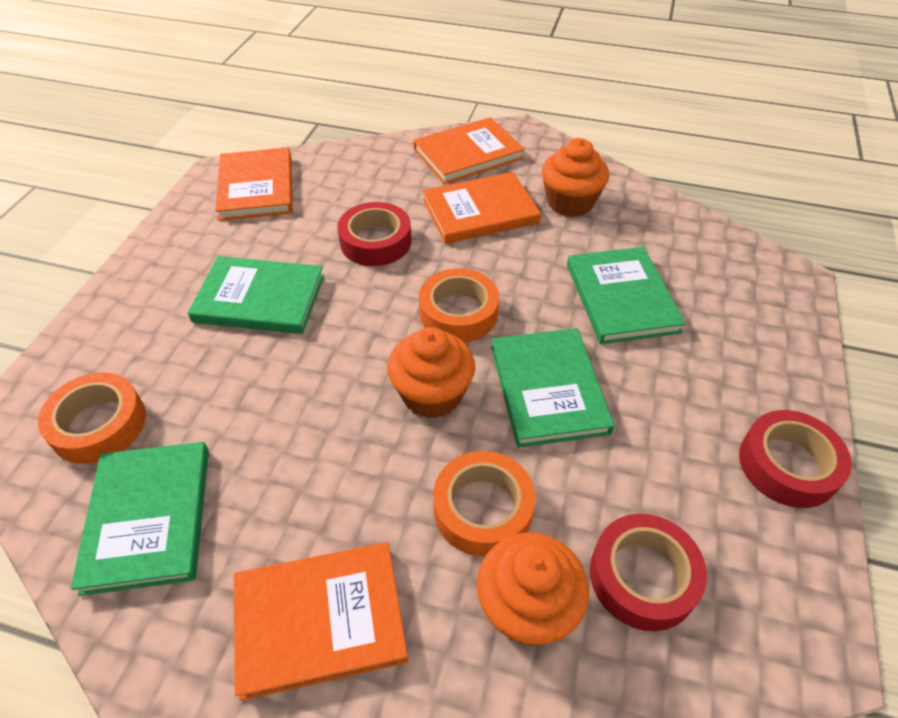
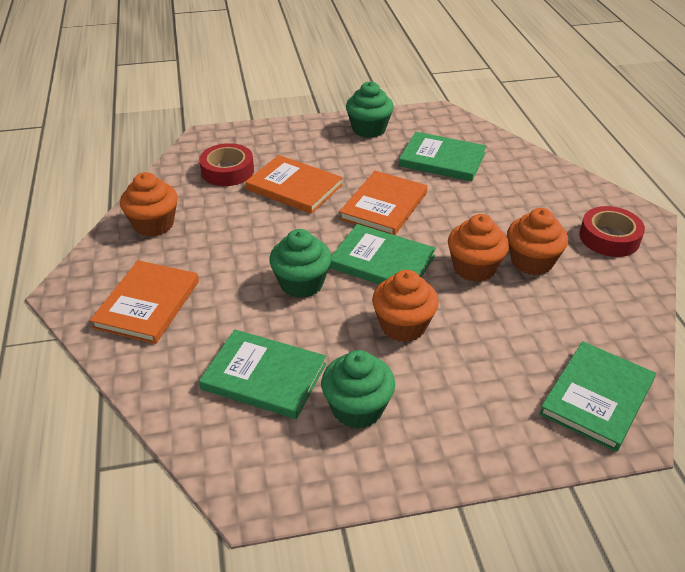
green cupcake: none = 0 -> [269,229,332,298] [321,350,395,429] [346,81,394,138] = 3
orange book: [215,148,293,221] [234,542,408,701] [413,117,525,184] [423,172,541,244] = 4 -> [90,260,199,344] [245,155,343,214] [339,171,427,235] = 3
orange cupcake: [387,327,475,418] [477,532,589,646] [542,138,609,217] = 3 -> [120,172,178,237] [372,270,439,342] [448,214,509,282] [507,208,568,275] = 4
orange tape: [38,373,146,464] [419,268,499,342] [433,451,536,556] = 3 -> none = 0
red tape: [338,202,411,266] [590,514,707,631] [739,410,852,508] = 3 -> [199,143,254,186] [579,206,645,257] = 2

